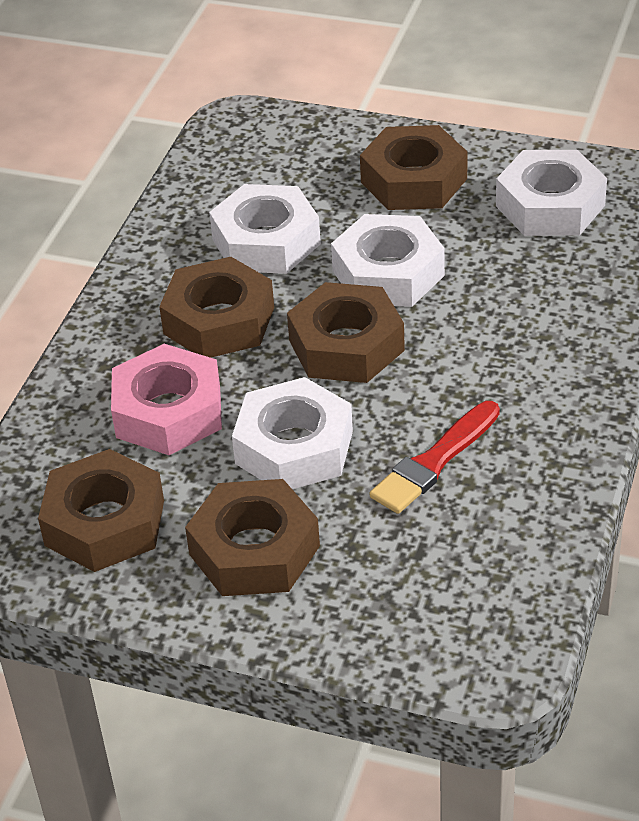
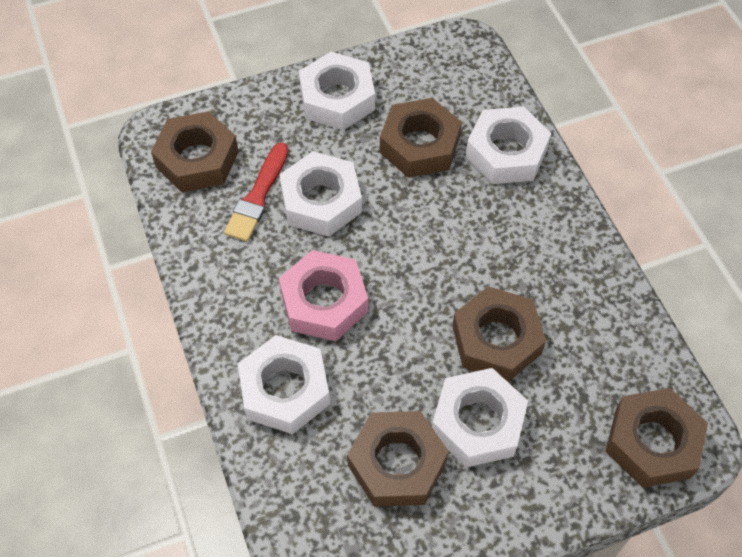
white nut: [209,184,321,274] [232,377,353,489] [331,214,445,307] [496,150,607,236] = 4 -> [238,335,330,434] [279,151,362,237] [299,52,375,130] [432,368,528,468] [465,107,551,184] = 5

